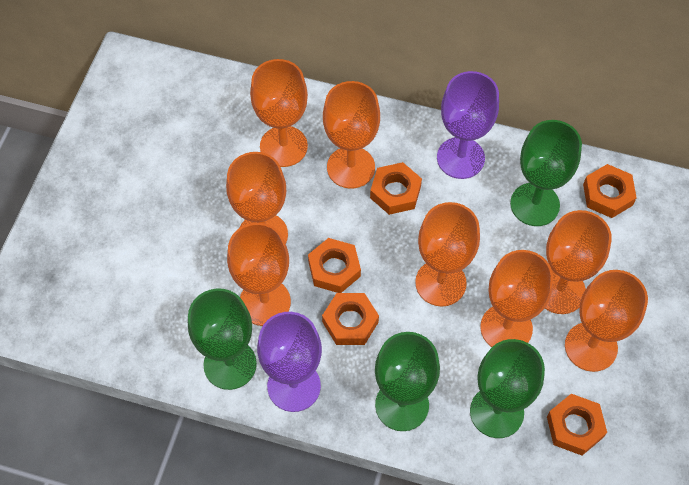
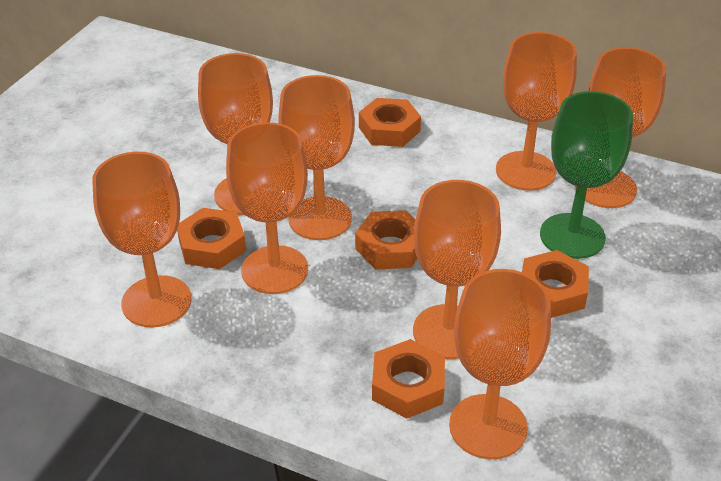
green goblet: [188,288,257,390] [375,332,440,431] [470,339,545,438] [510,120,582,226] = 4 -> [540,91,633,259] = 1
purple goblet: [257,312,322,412] [437,71,499,179] = 2 -> none = 0

